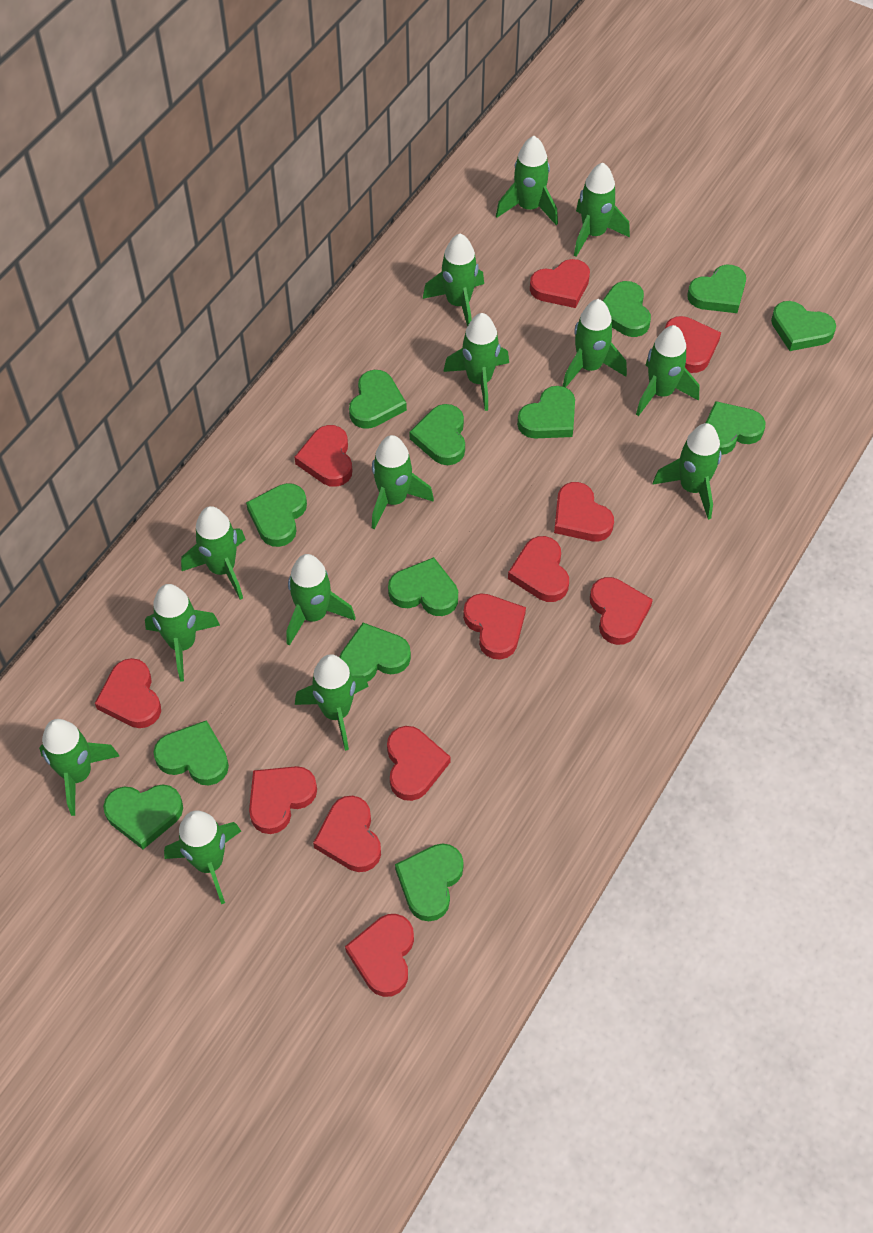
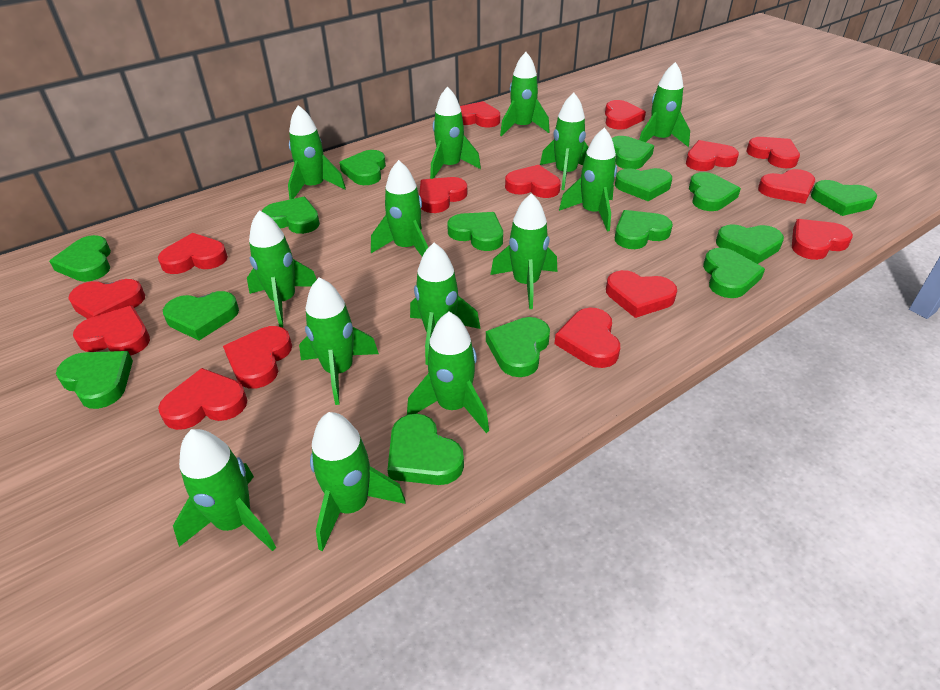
green heart: [103,785,183,849] [153,720,229,785] [246,483,307,547] [340,623,411,682] [349,370,407,429] [388,557,458,616] [395,843,464,921] [410,404,465,465] [517,386,575,438] [602,281,651,337] [687,265,746,313] [706,401,765,455] [771,301,836,351] = 13 -> [49,235,111,282] [56,351,133,409] [163,291,239,340] [262,197,320,234] [339,150,386,185] [387,414,464,485] [447,212,503,251] [486,317,550,377] [612,136,654,169] [615,168,672,201] [615,210,673,249] [689,172,741,211] [703,248,765,298] [716,224,784,264] [811,180,877,216] = 15
red heart: [95,658,161,728] [249,766,317,834] [295,425,352,487] [313,796,381,872] [345,914,414,997] [387,726,451,801] [463,593,526,660] [508,536,569,602] [530,259,590,308] [554,482,614,541] [590,577,653,645] [665,316,721,373] = 12 -> [68,279,145,319] [73,306,150,356] [158,233,228,274] [158,368,247,430] [223,326,292,388] [419,177,467,213] [460,101,500,127] [505,165,561,198] [555,308,620,368] [605,100,646,130] [606,270,677,318] [686,140,739,171] [746,137,800,168] [758,169,815,204] [792,219,853,260] = 15

